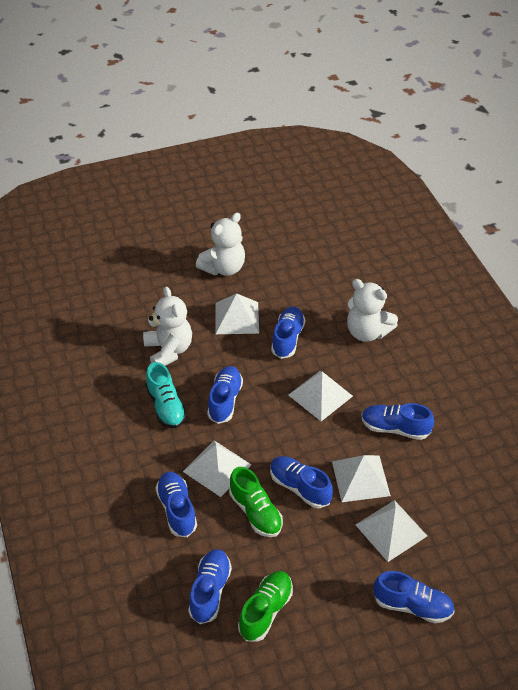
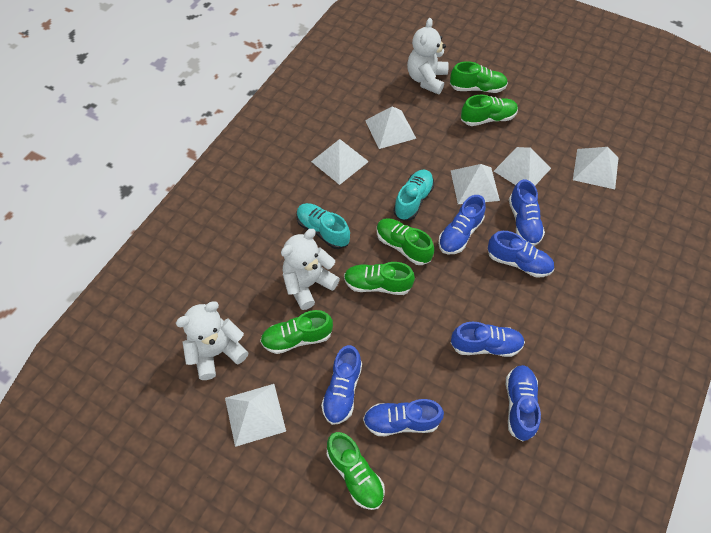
green shoe: [229,467,283,537] [238,571,293,642] = 2 -> [260,310,333,354] [327,432,385,510] [344,262,415,295] [377,218,434,265] [450,61,508,93] [461,95,518,126] = 6
turquoise shoe: [145,362,187,428] = 1 -> [296,203,350,249] [393,169,434,221] = 2
white pyramid: [183,441,252,497] [216,293,259,334] [288,371,353,421] [332,455,391,502] [356,500,427,562] = 5 -> [225,384,286,447] [311,139,369,185] [365,106,417,149] [451,164,500,204] [494,147,551,186] [573,147,618,189] = 6

